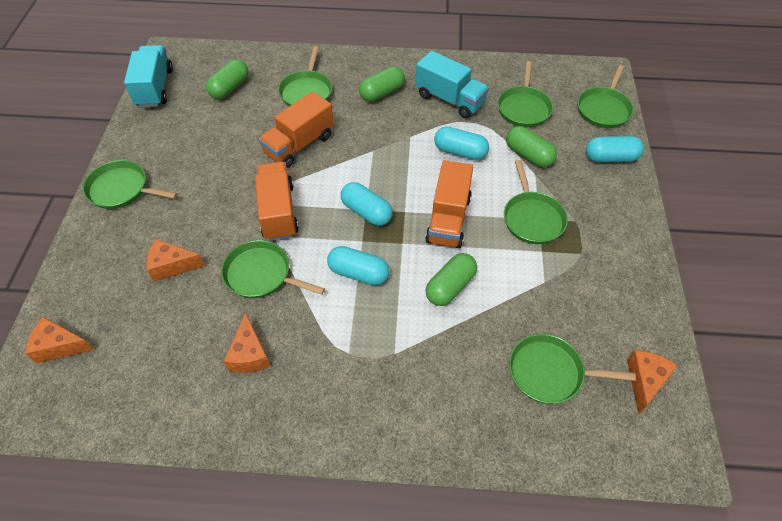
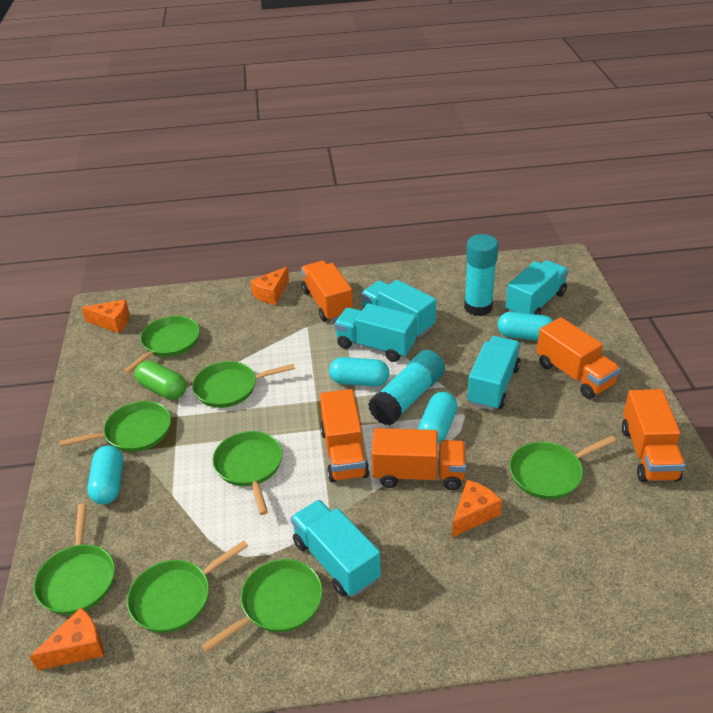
green capsule: [206,59,249,99] [359,66,405,102] [426,253,477,306] [506,126,557,167] = 4 -> [135,360,186,400] = 1
green pan: [83,160,177,209] [221,240,325,298] [278,46,332,106] [498,61,553,127] [504,160,568,244] [509,334,636,404] [578,65,634,128] = 7 -> [33,503,115,615] [59,401,171,452] [124,316,200,374] [127,540,248,633] [192,361,295,408] [201,559,323,653] [212,431,282,515] [509,435,616,499] = 8
orange truck: [255,162,299,241] [258,91,334,168] [425,160,473,248] = 3 -> [301,261,353,322] [320,389,369,483] [372,428,466,490] [537,317,621,399] [622,389,685,482] = 5
turquoise glue stick: none = 0 -> [368,350,445,426] [464,234,498,316] = 2
turquoise truck: [124,45,173,108] [416,51,489,119] = 2 -> [291,500,381,597] [334,303,417,362] [361,280,436,338] [467,336,521,411] [505,260,569,315] = 5

